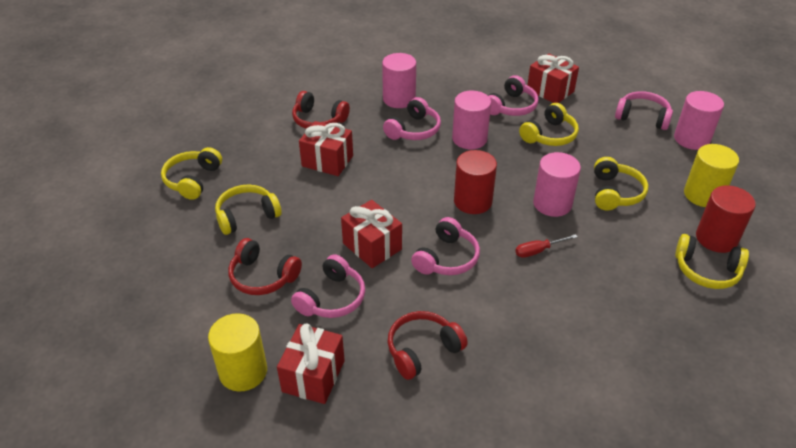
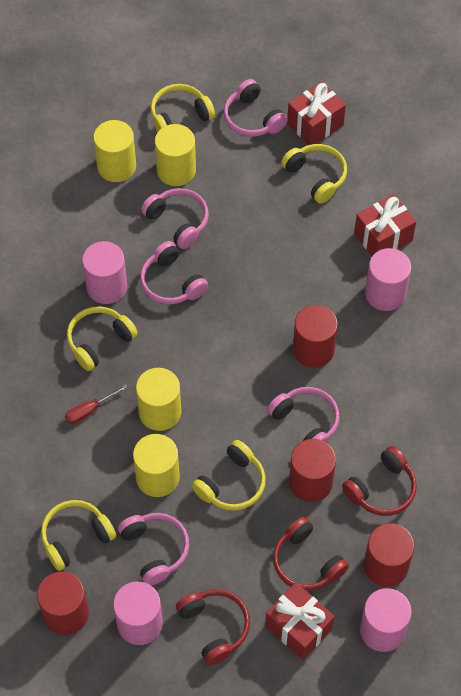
red cylinder: [454,150,497,214] [696,185,756,253] = 2 -> [37,572,89,635] [289,439,336,502] [293,305,338,368] [364,523,414,587] = 4
red gift: [277,323,345,404] [299,121,353,176] [341,200,402,268] [527,53,579,103] = 4 -> [265,583,335,660] [287,81,346,145] [354,194,416,256] = 3
yellow cylinder: [208,313,267,391] [684,144,739,207] = 2 -> [93,120,136,182] [133,434,180,497] [136,368,181,431] [155,124,196,186] = 4

